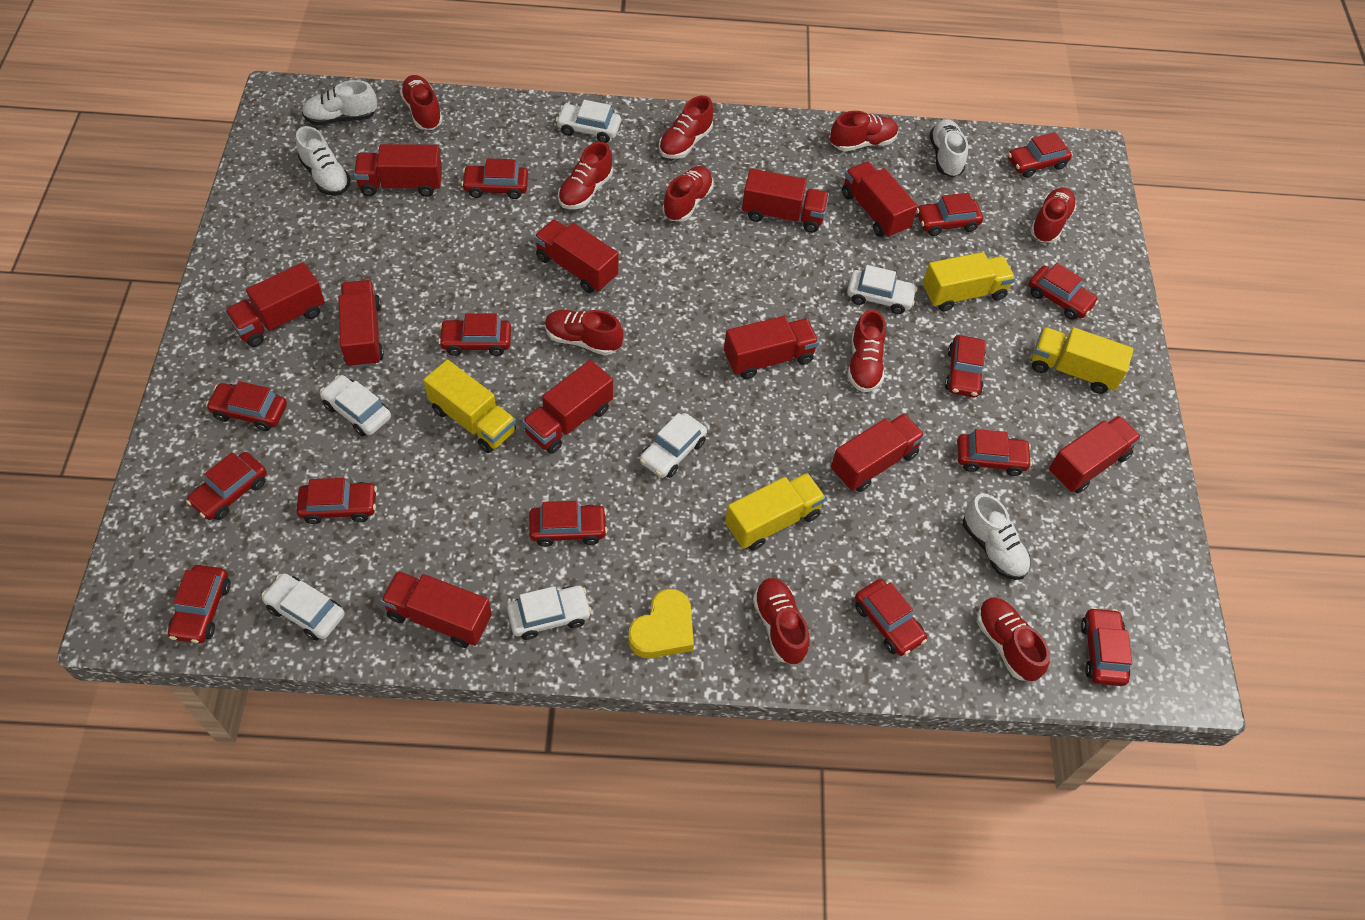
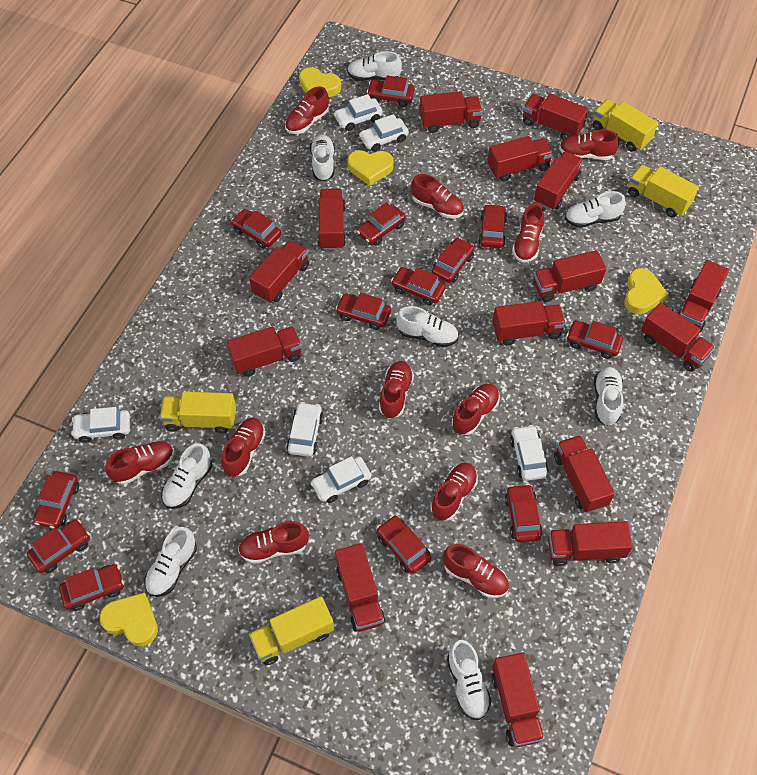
red car: [168,565,231,644] [186,452,267,520] [206,381,287,431] [296,478,377,524] [438,313,511,356] [461,158,528,199] [529,501,608,547] [855,579,927,656] [916,193,983,236] [945,335,986,397] [957,429,1032,476] [1008,132,1072,178] [1028,263,1099,320] [1081,607,1132,686] = 14 -> [27,519,90,573] [33,471,79,529] [59,564,124,611] [231,209,281,249] [335,293,391,330] [357,202,406,245] [367,75,415,107] [377,515,431,574] [391,267,446,305] [432,237,474,283] [478,204,507,248] [505,484,543,543] [566,320,623,359] = 13
red shoe: [400,75,443,130] [545,310,624,356] [558,142,613,209] [659,96,713,159] [662,166,714,222] [753,578,810,664] [830,111,898,152] [848,309,886,392] [977,597,1050,681] [1030,187,1077,243] = 10 -> [105,441,174,485] [221,418,266,477] [238,521,309,564] [285,86,329,134] [379,361,414,418] [411,174,464,219] [430,463,478,521] [443,544,509,598] [452,383,500,435] [512,203,544,262] [559,129,619,160] = 11
red truck: [225,262,325,347] [338,280,384,368] [354,144,442,197] [380,571,492,648] [522,360,613,454] [534,219,619,293] [724,316,819,379] [742,168,829,233] [831,413,925,492] [842,162,918,238] [1049,416,1142,493] = 11 -> [227,326,302,377] [249,240,309,303] [318,189,346,250] [335,543,385,632] [420,91,483,133] [487,136,554,182] [491,653,544,747] [492,301,566,345] [523,93,588,140] [533,250,606,302] [534,151,583,210] [548,521,633,566] [554,435,615,513] [641,302,715,372] [678,260,729,332] = 15
white shoe: [296,126,351,196] [302,80,377,125] [930,119,968,177] [963,493,1031,580] = 4 -> [144,527,197,597] [161,443,212,509] [310,134,335,181] [347,51,402,81] [396,306,458,347] [447,640,492,720] [565,191,626,228] [594,367,623,426] = 8
yellow heart: [628,589,694,658] = 1 -> [100,592,158,646] [299,67,341,97] [347,150,394,186] [624,268,669,314] = 4

